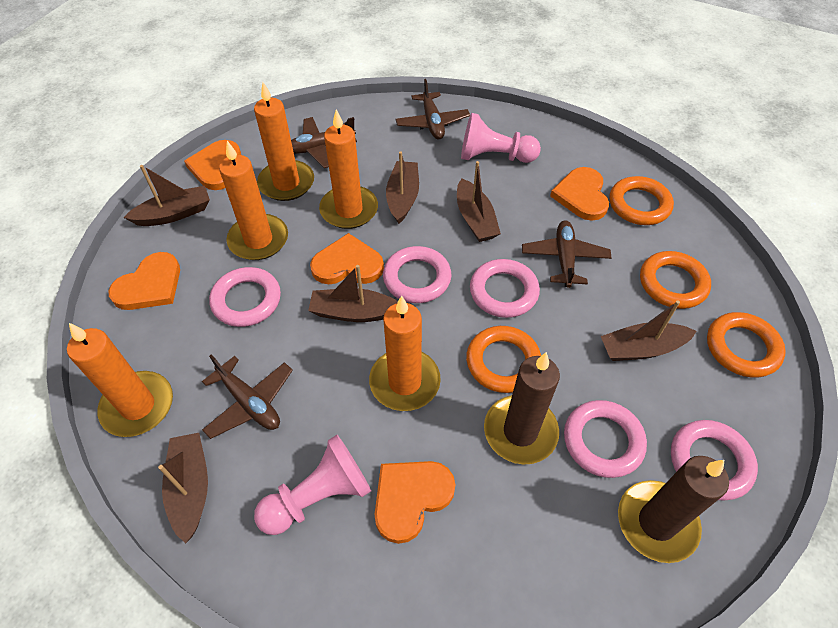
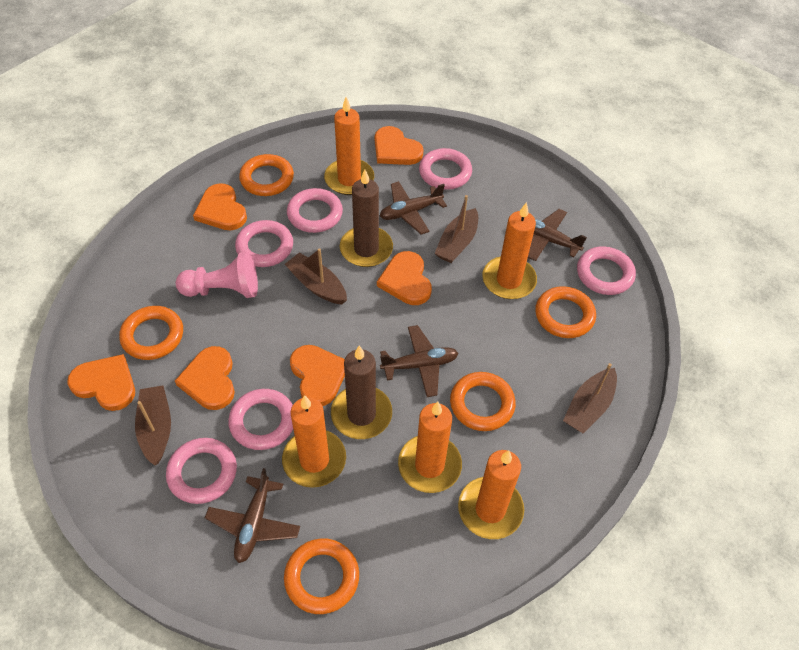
brown boat: [123,165,210,226] [158,433,208,543] [308,265,398,322] [386,151,419,224] [457,161,501,242] [601,300,696,361] = 6 -> [135,386,171,465] [285,248,347,305] [434,195,478,263] [563,363,617,433] = 4
orange heart: [108,252,180,310] [184,140,241,190] [310,233,384,284] [374,461,456,544] [550,167,609,221] = 5 -> [67,354,135,411] [175,346,235,410] [193,183,247,230] [290,345,345,406] [375,126,423,165] [377,251,432,305] = 6
orange ring: [466,326,541,393] [609,176,674,225] [640,251,711,309] [707,312,786,378] = 4 -> [119,306,183,360] [239,154,294,196] [284,538,359,614] [450,372,516,431] [535,286,596,338] = 5
pink pawn: [254,435,371,535] [461,113,541,163] = 2 -> [176,252,258,298] = 1
pink ring: [209,267,281,327] [383,246,451,303] [470,259,540,318] [564,400,647,478] [671,420,758,501] = 5 -> [166,438,237,504] [228,389,293,450] [235,220,293,267] [287,188,343,233] [419,148,472,190] [577,246,636,295] = 6

